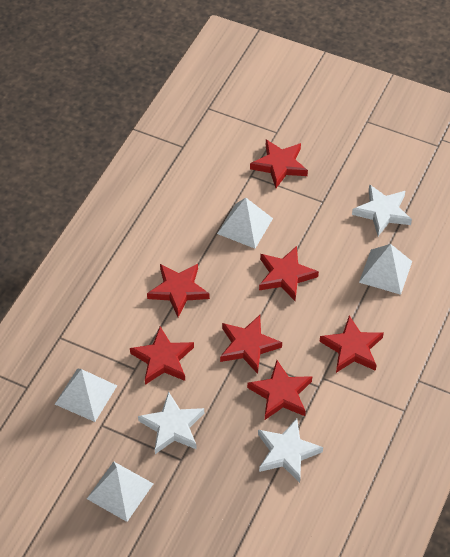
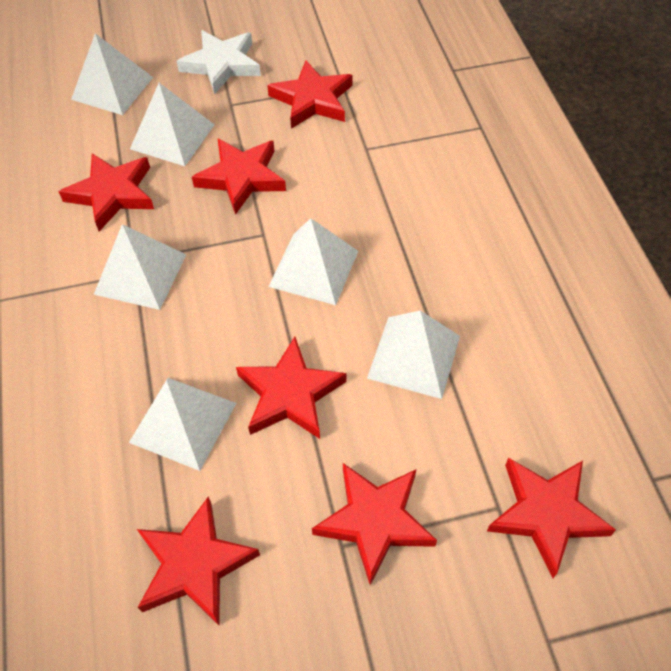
white pyramid: [55,368,117,422] [87,461,153,522] [217,198,273,249] [359,244,412,295] = 4 -> [71,33,153,115] [94,224,187,310] [129,378,236,471] [130,83,215,166] [268,218,358,305] [367,311,460,399] = 6
white star: [138,391,204,454] [258,418,323,483] [352,184,412,236] = 3 -> [177,30,261,94] = 1

